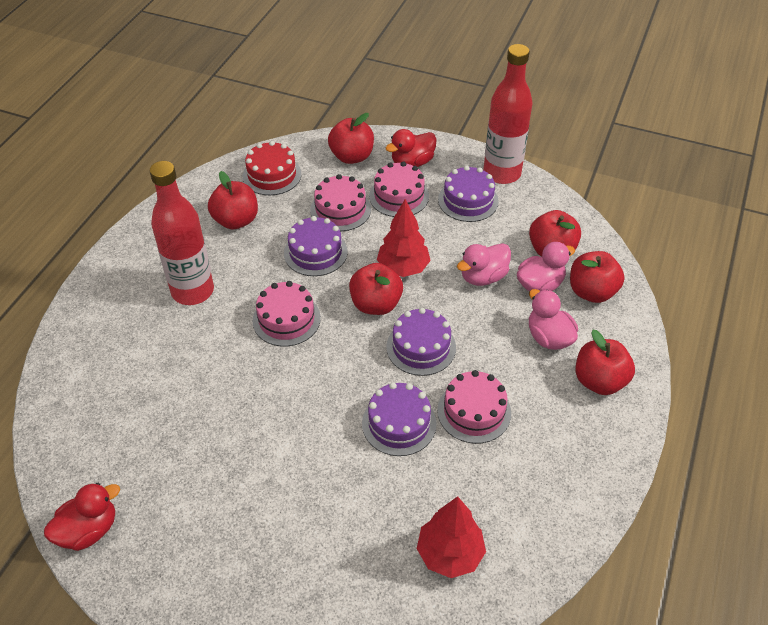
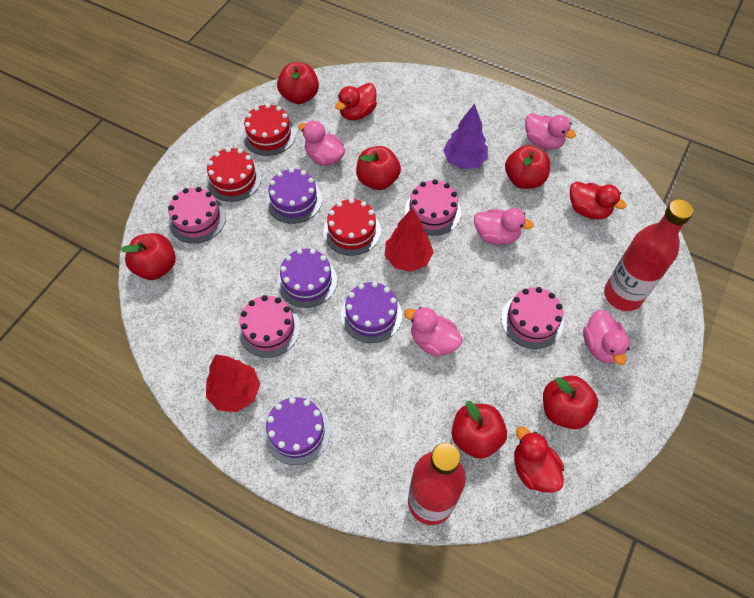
pink duck: [457,243,511,286] [517,242,575,291] [529,289,578,350] = 3 -> [298,121,345,166] [404,307,463,357] [474,208,534,245] [525,113,576,150] [583,310,630,365] = 5
purple tree: none = 0 -> [443,103,488,169] = 1
red cake: [243,141,301,195] = 1 -> [206,147,262,202] [243,103,296,156] [323,198,381,256] = 3
red duck: [44,483,120,551] [386,129,437,167] = 2 -> [335,83,377,121] [514,426,564,493] [570,181,626,219] = 3

